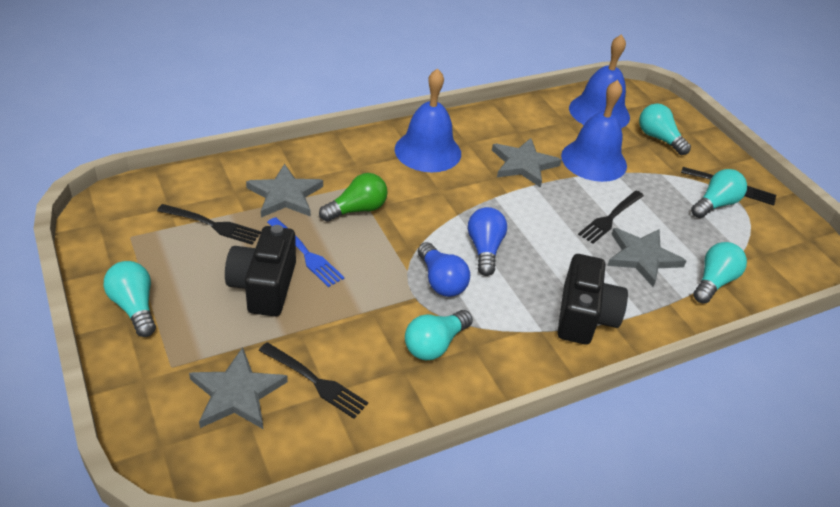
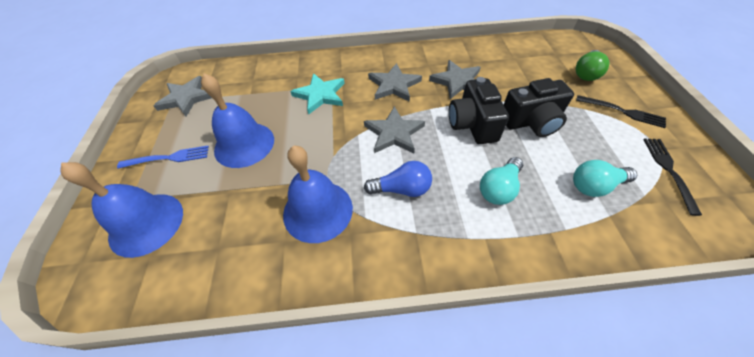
black fork: [157,204,261,245] [259,342,368,419] [578,191,644,244] [681,167,776,206] = 4 -> [576,95,666,128] [643,138,702,216] = 2
blue light bulb: [418,242,470,297] [468,207,507,276] = 2 -> [364,161,432,197] = 1
turquoise light bulb: [104,261,156,337] [405,310,473,360] [639,103,691,155] [691,169,747,218] [693,242,747,304] = 5 -> [480,157,523,205] [573,160,637,197] = 2
turquoise star: none = 0 -> [290,73,345,114] = 1

